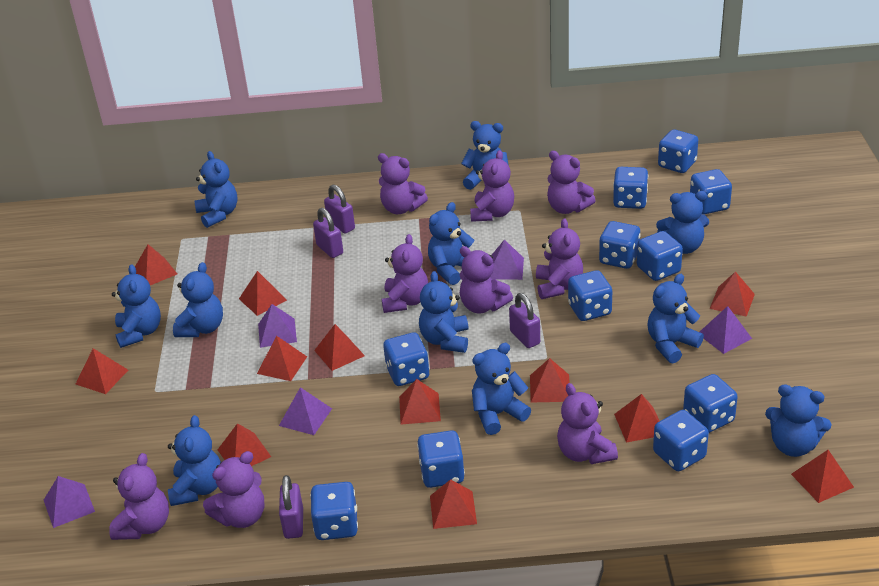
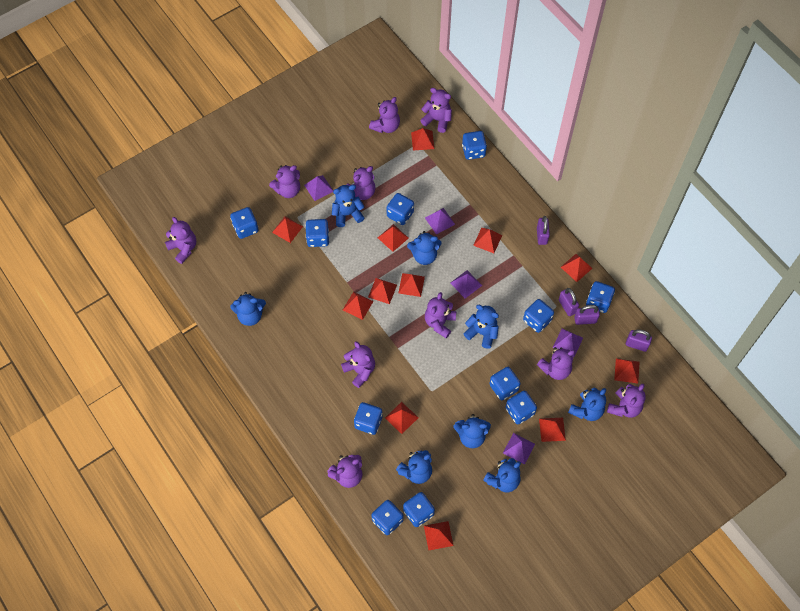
blue teddy bear: [112,264,161,348] [168,415,221,506] [173,262,223,337] [195,151,237,228] [419,271,469,353] [428,202,474,285] [461,121,509,190] [472,343,531,435] [648,274,704,363] [656,191,709,254] [765,384,832,457] = 11 -> [230,292,266,326] [332,185,365,227] [396,450,432,484] [407,231,441,265] [454,414,491,448] [464,305,499,349] [483,458,521,492] [568,388,606,421] = 8
purple teddy bear: [109,453,169,540] [203,451,264,528] [378,153,428,214] [382,234,428,313] [460,246,513,314] [470,150,514,222] [536,218,583,299] [547,151,596,214] [557,383,618,464] = 9 -> [165,217,196,264] [269,165,300,198] [327,455,362,488] [341,341,375,388] [346,166,376,200] [369,97,400,133] [420,88,452,133] [425,292,456,338] [537,347,575,380] [607,384,646,418] = 10

